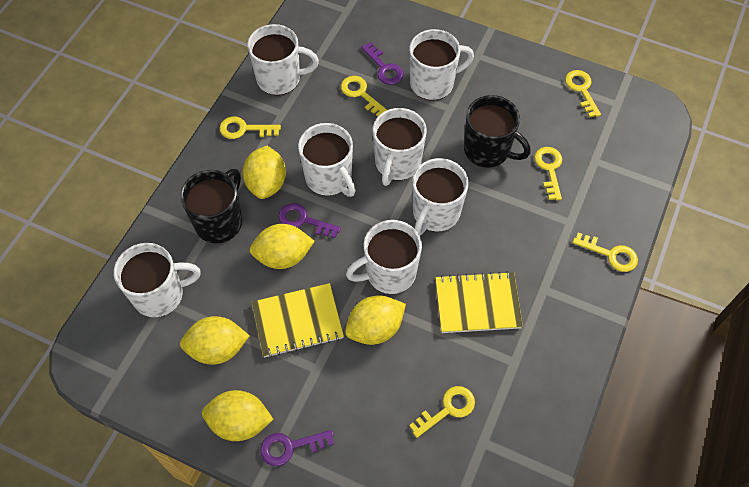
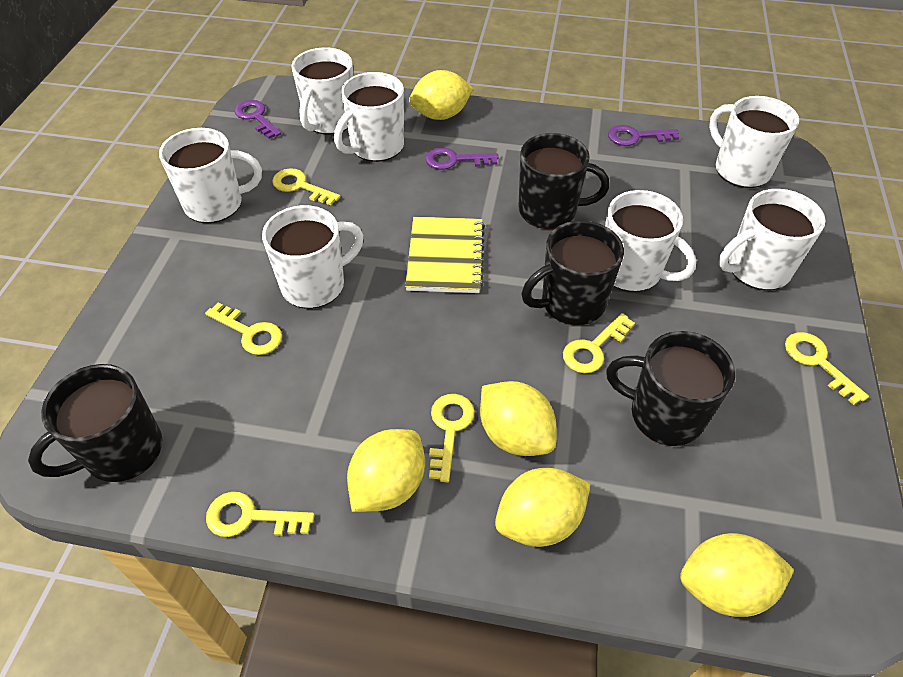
black mug: [180,169,242,244] [464,95,531,168] = 2 -> [28,364,162,482] [518,133,609,229] [522,220,624,325] [606,331,735,446] = 4
yellow notebook: [252,283,344,358] [435,271,523,333] = 2 -> [405,217,485,293] = 1

